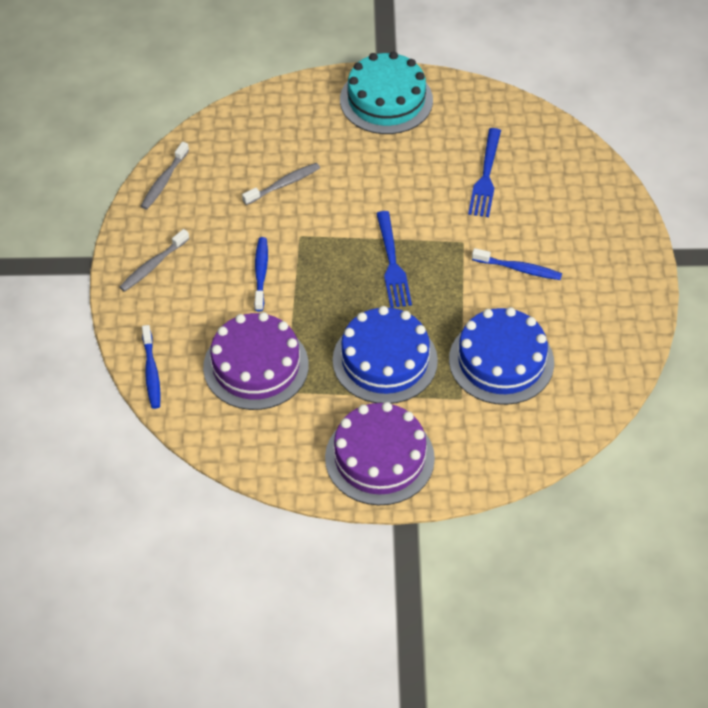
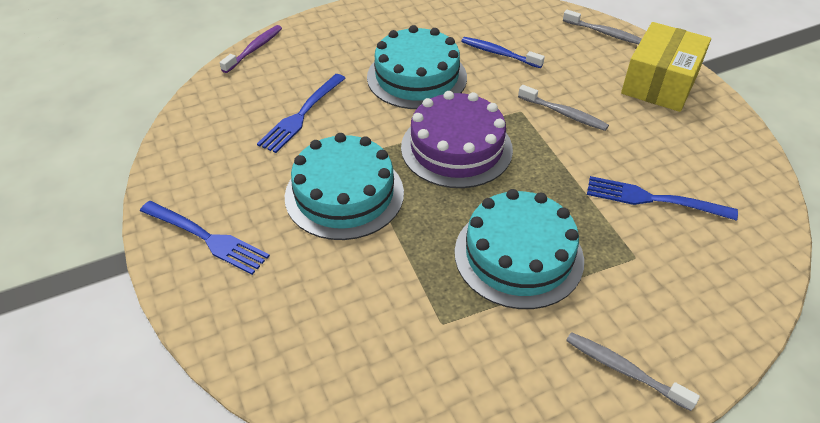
blue cake: [333,306,438,404] [449,307,554,405] = 2 -> none = 0
blue fork: [376,211,412,308] [468,128,501,217] = 2 -> [140,201,270,275] [257,74,346,153] [587,176,738,221] = 3
blue toothbrush: [142,325,161,409] [254,237,268,311] [472,248,562,280] = 3 -> [461,37,545,68] = 1
purple cake: [203,312,309,410] [325,402,435,505] = 2 -> [401,91,513,188] = 1
purple toothbrush: none = 0 -> [219,25,282,73] = 1
turquoise cake: [340,51,433,134] = 1 -> [285,133,404,240] [367,25,467,109] [455,189,584,309] = 3
yellow box: none = 0 -> [621,22,711,112] = 1

